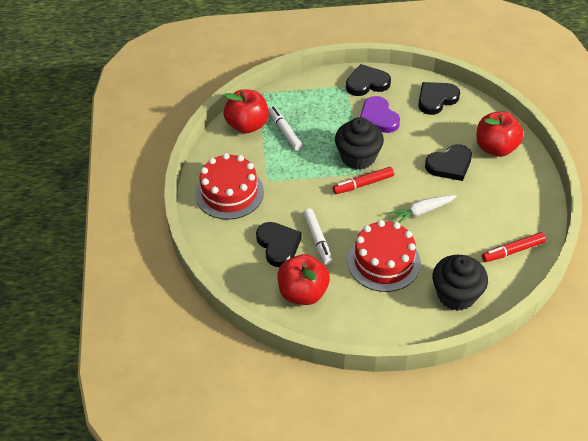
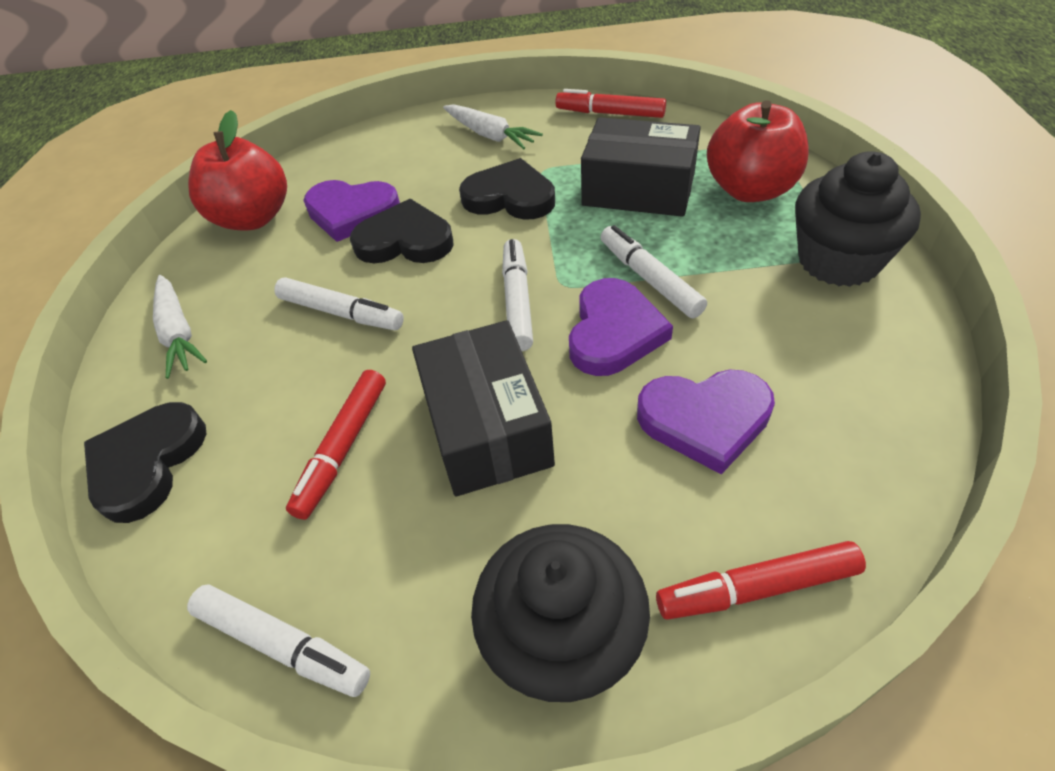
black box: none = 0 -> [412,320,555,496] [581,117,701,217] = 2
black heart: [256,222,302,267] [346,64,391,96] [418,82,460,115] [425,144,472,181] = 4 -> [84,402,206,523] [350,199,454,263] [459,158,555,220] = 3
purple heart: [360,96,400,133] = 1 -> [303,180,400,242] [569,278,673,376] [637,369,775,475] = 3
red apple: [224,89,269,134] [278,254,330,305] [476,112,524,157] = 3 -> [188,110,287,230] [707,100,809,202] = 2
red cake: [195,153,264,220] [348,220,421,292] = 2 -> none = 0
red marker: [333,167,394,194] [482,232,546,262] = 2 -> [286,370,386,520] [555,89,666,118] [656,541,866,620] = 3
white carrot: [389,195,457,223] = 1 -> [153,275,207,379] [443,104,543,149] = 2
white marker: [268,106,303,151] [303,208,333,265] = 2 -> [187,585,370,697] [274,277,404,330] [502,239,533,351] [601,225,707,318] = 4

